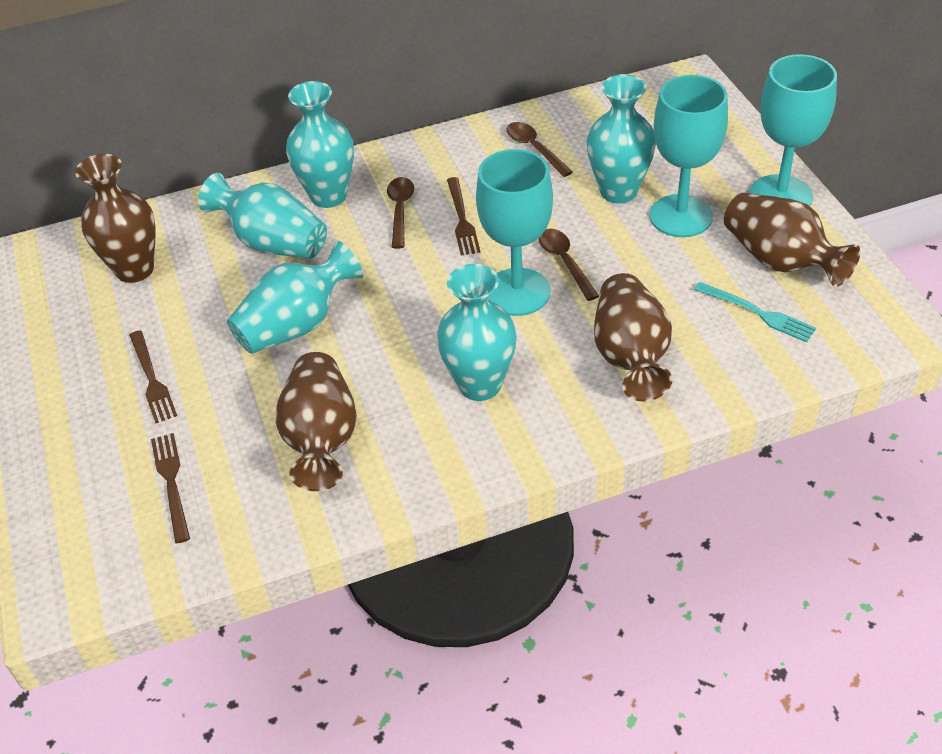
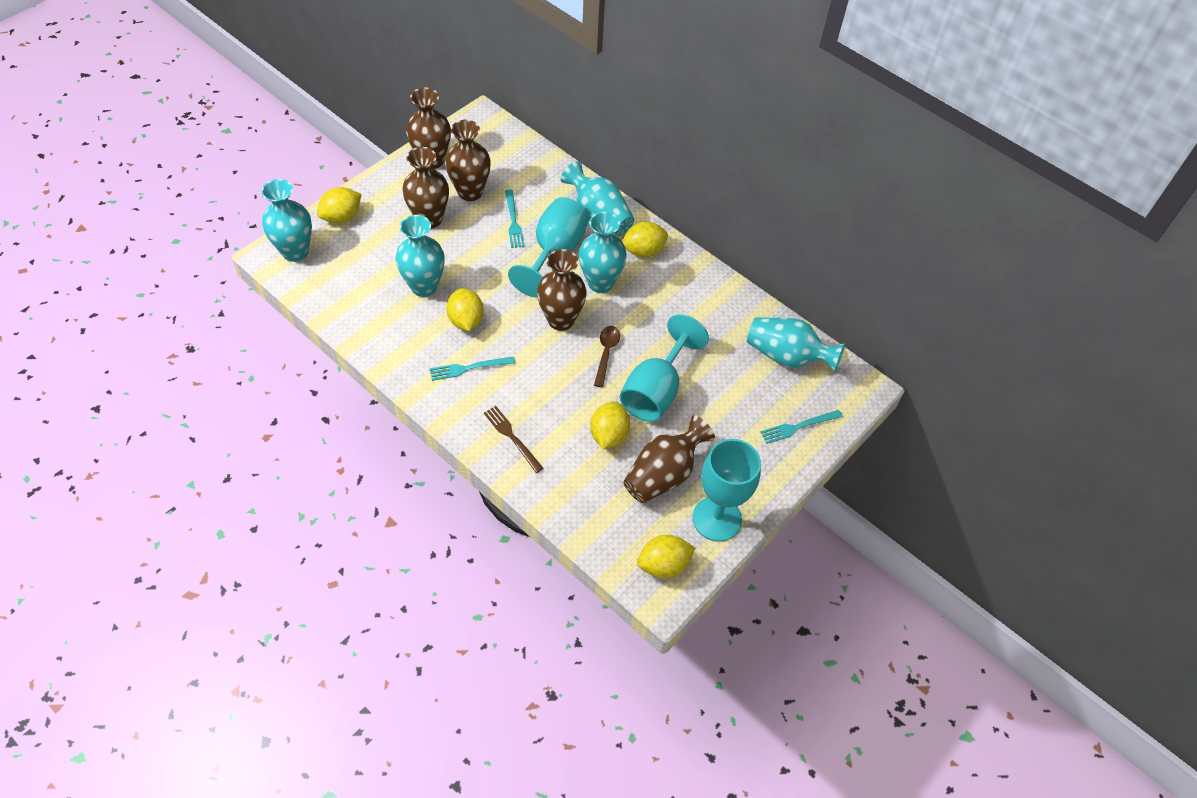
brown fork: [129,330,177,423] [151,433,190,543] [447,177,481,255] = 3 -> [484,406,543,473] = 1
brown spoon: [387,177,414,249] [507,122,573,177] [538,229,599,301] = 3 -> [594,326,620,387] = 1
brown vase: [75,154,155,283] [275,352,357,491] [594,273,672,402] [724,193,860,287] = 4 -> [402,147,449,229] [406,87,451,169] [445,120,491,201] [537,249,586,331] [623,415,715,503] = 5
turquoise fork: [694,282,816,342] = 1 -> [430,356,515,381] [505,190,525,248] [760,410,843,444] = 3
yellow lemon: none = 0 -> [317,187,362,223] [446,288,484,331] [590,401,630,449] [622,221,668,257] [637,535,695,578] = 5

